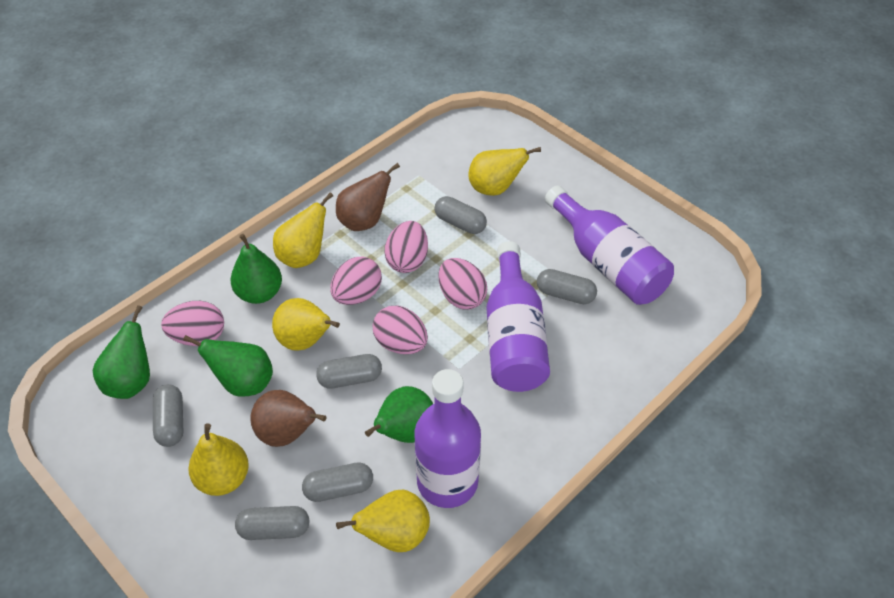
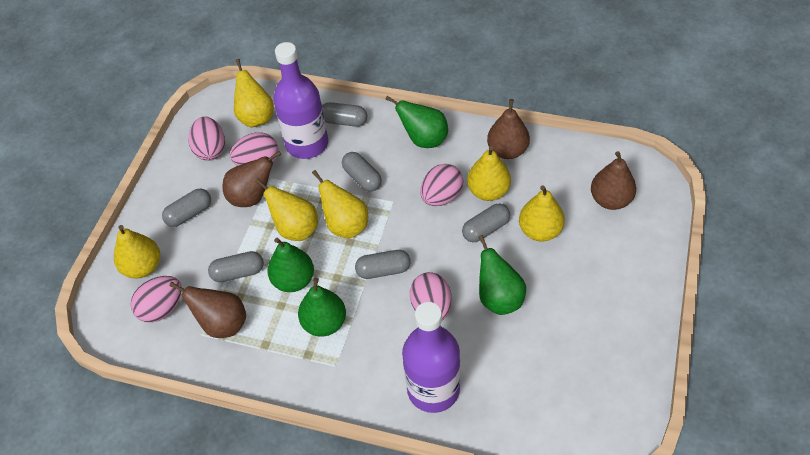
brown pear: [250,390,327,447] [336,163,400,231] = 2 -> [169,282,246,338] [222,151,281,207] [487,99,530,159] [591,151,636,210] = 4
purple bottle: [414,369,481,508] [487,241,550,392] [545,185,674,305] = 3 -> [273,42,328,159] [402,302,460,413] = 2
yellow pear: [188,423,249,496] [272,298,340,351] [273,192,333,268] [336,490,430,552] [468,147,541,196] = 5 -> [114,225,160,278] [234,59,274,127] [255,178,318,241] [312,170,368,239] [467,146,511,201] [519,185,565,241] = 6

